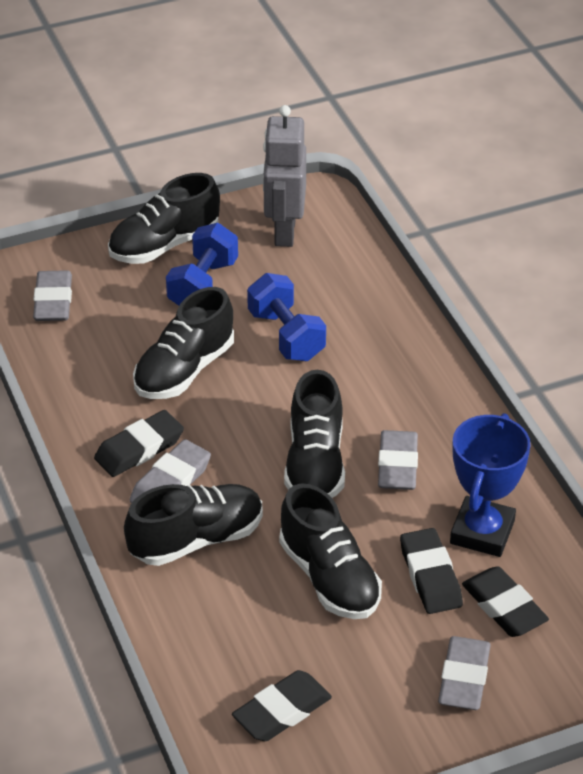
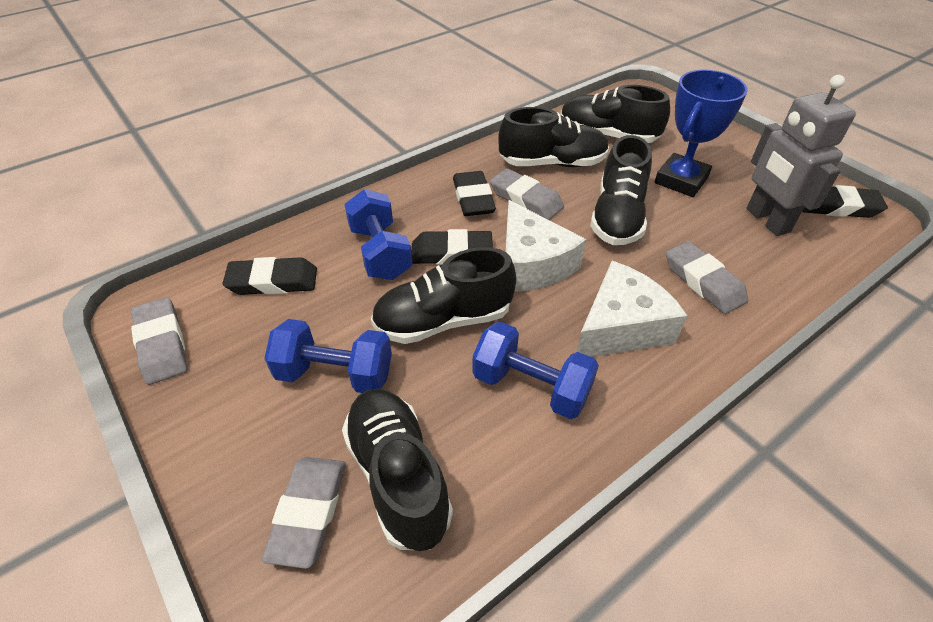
blue dumbbell: [166,223,238,306] [247,273,326,361] = 2 -> [264,319,392,393] [344,189,413,280] [472,322,599,419] = 3
white cheese: none = 0 -> [505,200,586,291] [576,261,687,357] = 2

